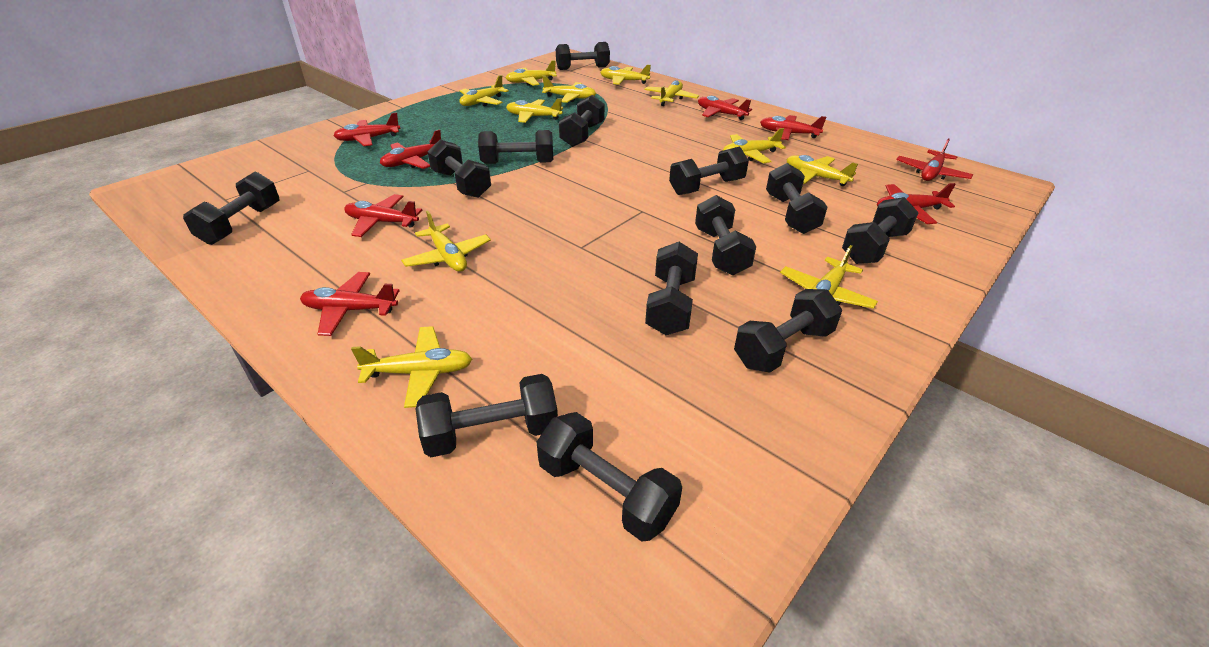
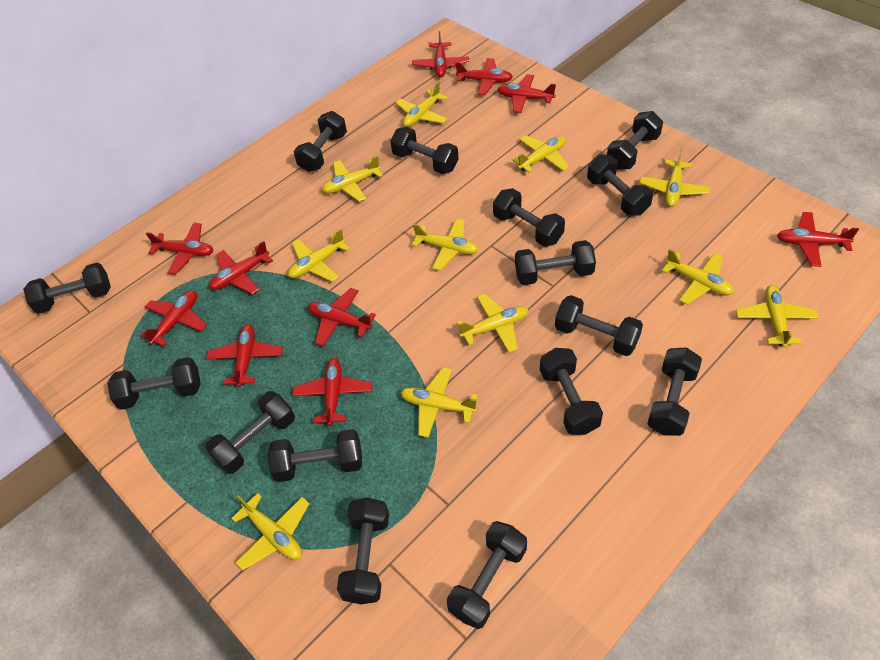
black dumbbell: [183,172,279,245] [416,374,558,457] [428,139,491,198] [478,130,553,164] [537,412,682,542] [556,42,610,70] [559,95,605,147] [645,242,698,335] [669,147,749,195] [695,195,756,275] [734,289,842,373] [766,163,828,234] [842,197,919,264] = 13 -> [23,263,111,314] [108,357,201,410] [205,391,295,474] [268,429,362,482] [294,111,347,172] [337,497,389,604] [390,127,459,174] [447,521,527,629] [493,188,565,247] [515,240,596,285] [540,348,603,435] [555,295,643,356] [587,154,653,215] [607,111,663,170] [647,347,702,436] = 15
red plane: [300,272,400,336] [333,112,400,146] [344,194,422,237] [380,129,441,169] [698,96,752,120] [760,115,826,140] [877,183,955,224] [896,139,973,181] = 8 -> [140,290,207,346] [146,223,214,275] [206,324,283,388] [209,241,273,294] [292,358,372,426] [308,288,376,347] [412,31,469,77] [455,58,513,95] [497,74,556,113] [777,212,859,267] = 10

